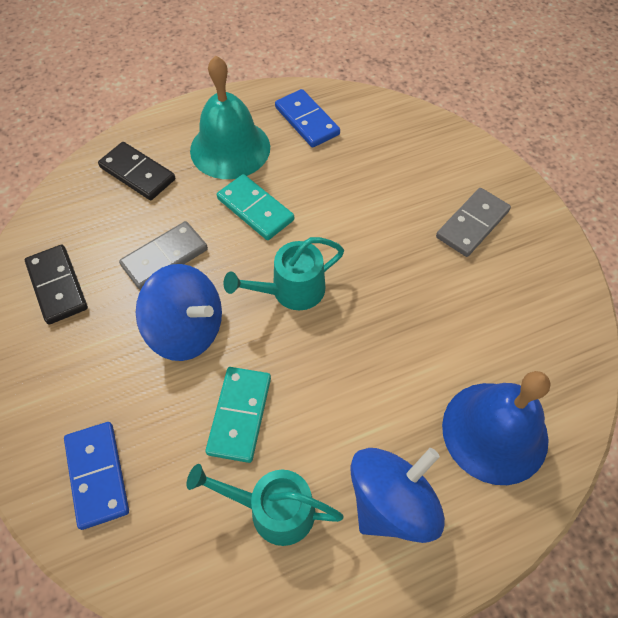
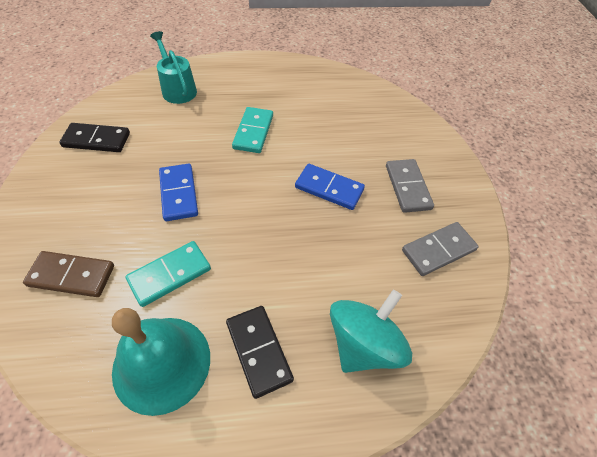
blue bell: [442,371,550,485] = 1 -> none = 0
blue spinning top: [136,264,222,361] [350,448,445,543] = 2 -> none = 0
brown domino: none = 0 -> [23,251,114,297] = 1
turquoise spinning top: none = 0 -> [330,290,412,373] = 1
turquoise watering can: [187,464,344,546] [224,237,344,310] = 2 -> [150,31,197,104] = 1

